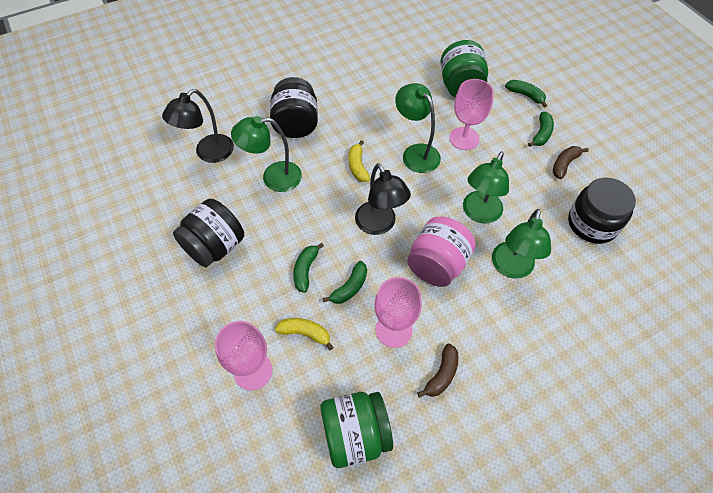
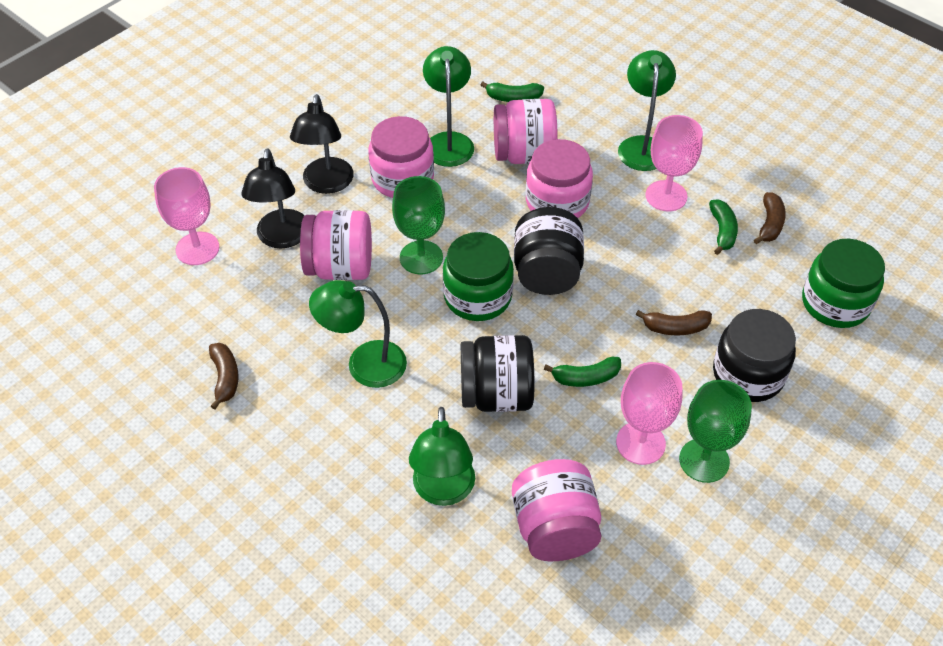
brown banana: [417,343,459,398] [553,146,589,179] = 2 -> [209,343,239,410] [636,310,712,335] [754,192,786,244] = 3
green banana: [293,243,324,293] [323,261,367,304] [505,80,547,108] [528,112,554,147] = 4 -> [480,82,544,102] [544,357,621,387] [709,199,738,255] = 3
green goblet: none = 0 -> [392,176,445,275] [679,380,752,483] = 2
pink jar: [407,217,476,287] = 1 -> [300,210,372,280] [369,116,434,198] [494,99,557,164] [512,459,601,561] [526,139,593,218] = 5
yellow banana: [275,318,334,350] [349,140,370,182] = 2 -> none = 0

